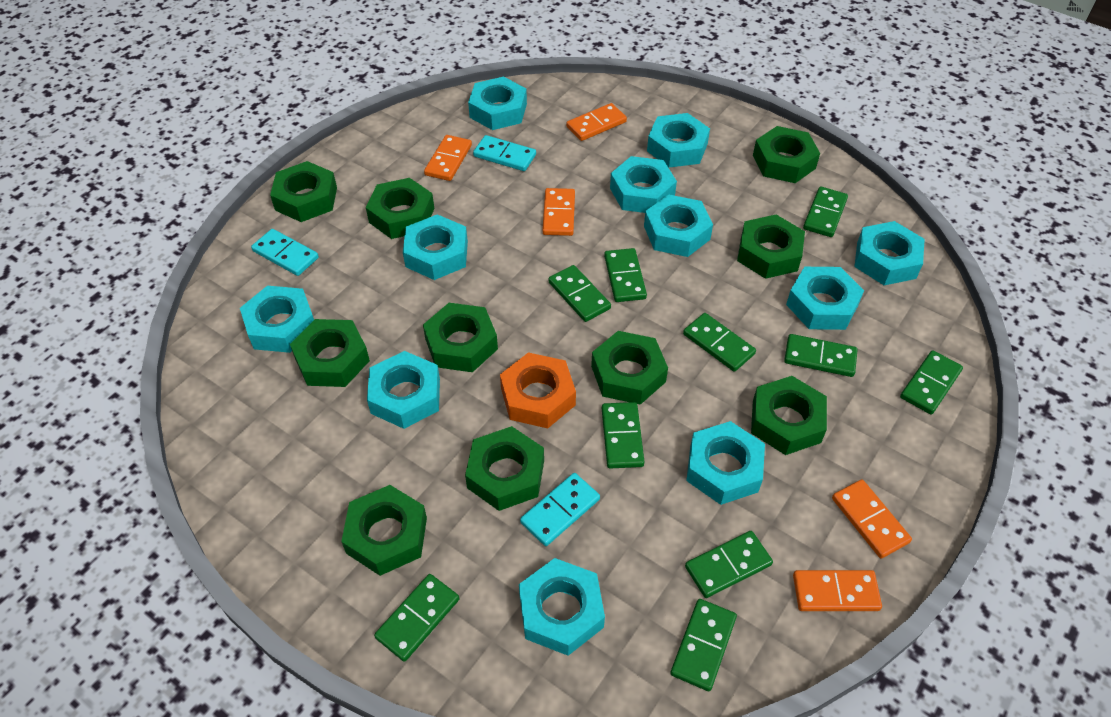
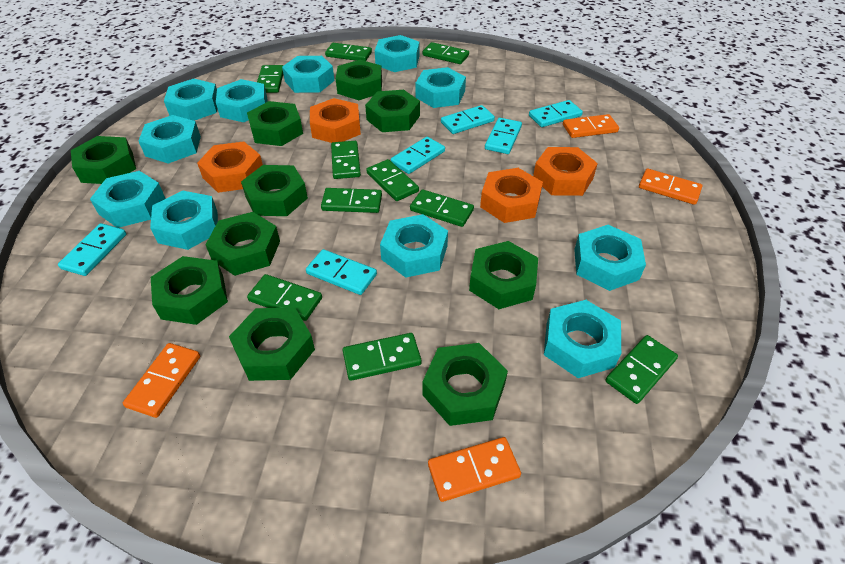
orange domino: [424,135,472,181] [542,188,575,236] [566,103,627,141] [793,570,882,611] [832,479,912,559] = 5 -> [123,343,200,418] [428,437,521,502] [563,114,619,138] [639,169,702,205] = 4
orange nut: [500,352,576,428] = 1 -> [197,141,263,193] [310,98,361,143] [480,168,543,223] [533,147,598,196] = 4
turquoise domino: [251,229,319,276] [473,135,536,171] [520,473,600,546] = 3 -> [58,223,126,276] [306,249,377,295] [391,137,445,174] [441,105,495,134] [485,118,522,154] [529,100,583,127] = 6

